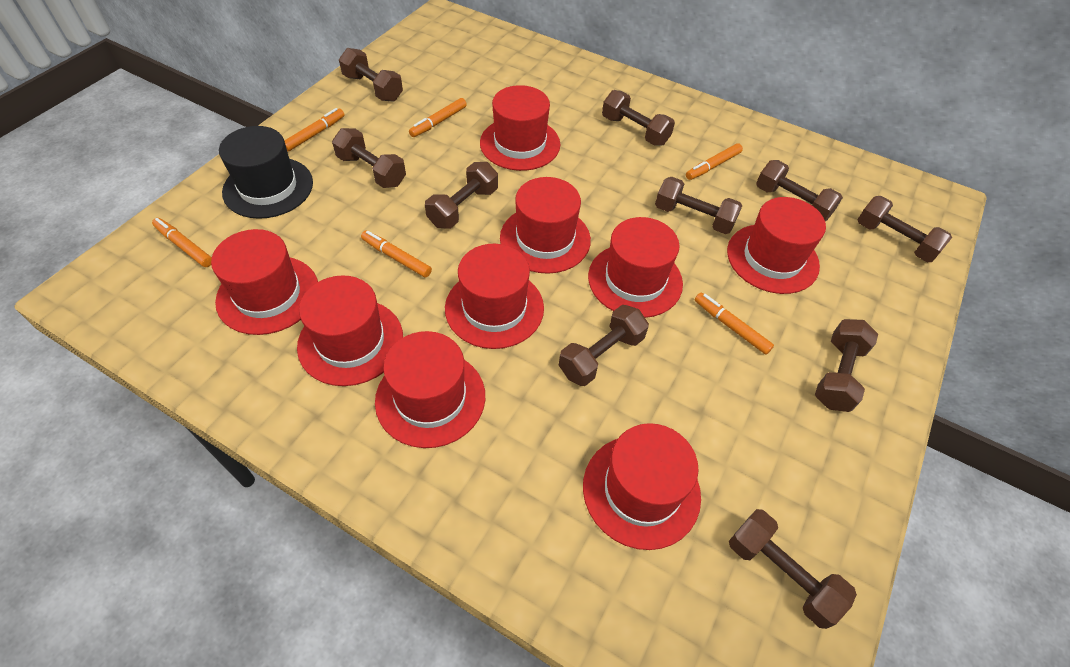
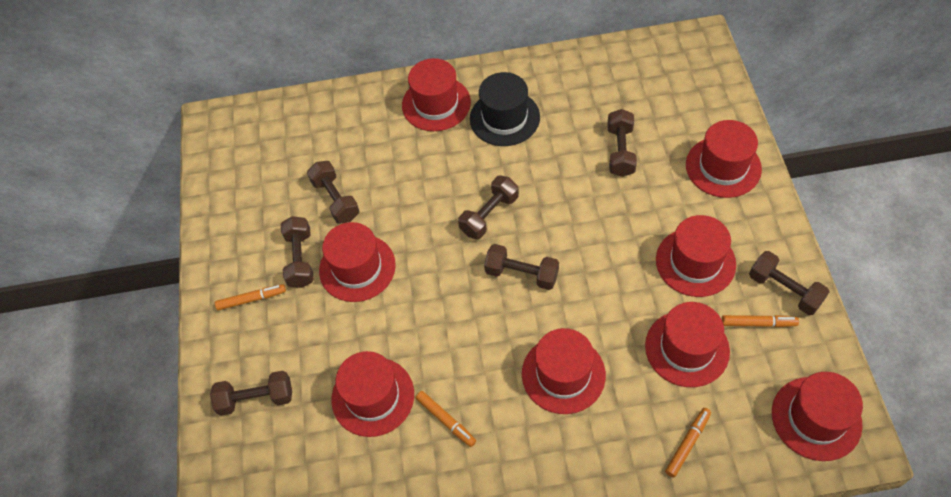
brown dumbbell: [332,128,406,188] [339,48,403,102] [425,162,498,229] [559,305,649,386] [602,90,675,146] [655,177,742,234] [729,509,857,629] [756,160,843,221] [815,319,878,412] [857,196,952,262] = 10 -> [210,371,292,416] [281,216,314,288] [307,161,359,224] [458,175,519,239] [484,244,559,290] [607,109,637,177] [749,251,830,315] = 7
orange marker: [152,218,212,267] [284,108,345,152] [361,231,432,278] [409,98,467,137] [686,143,743,180] [695,293,774,355] = 6 -> [215,284,286,310] [416,391,476,447] [665,408,711,477] [722,315,799,327] = 4
red hat: [211,229,318,335] [297,275,403,386] [375,331,485,448] [445,244,544,349] [480,85,560,171] [500,177,591,274] [583,423,701,550] [588,217,683,318] [727,197,826,294] = 9 -> [319,222,396,302] [331,351,414,437] [402,58,471,131] [522,328,606,414] [645,302,730,387] [656,215,736,297] [686,120,762,198] [772,372,863,461] = 8

